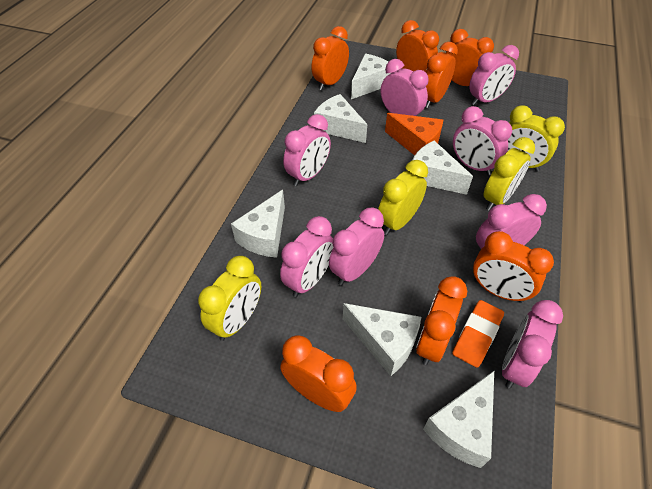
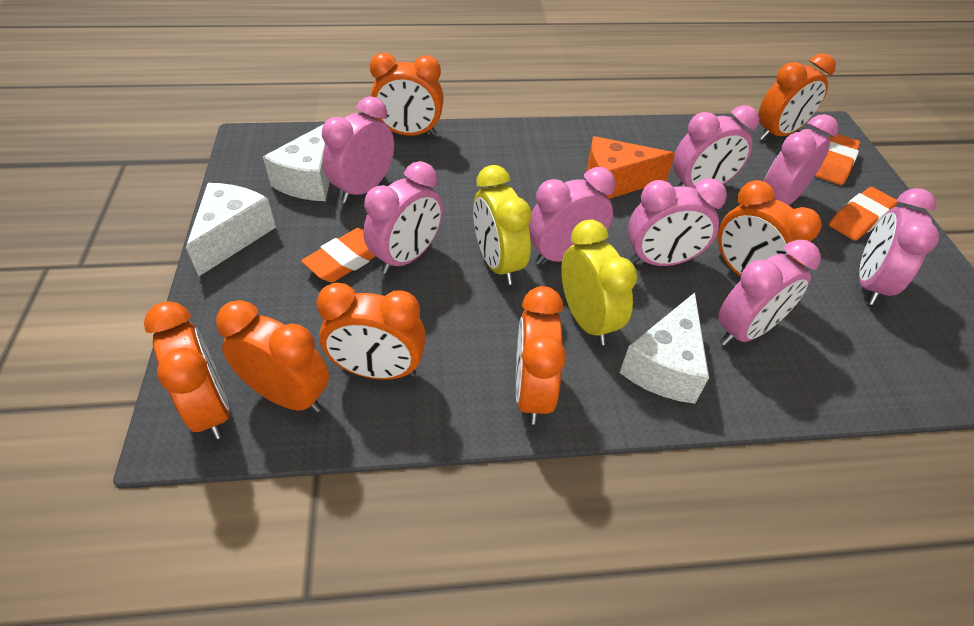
orange eraser: [452,300,504,368] = 1 -> [301,228,376,282] [815,134,860,185] [829,187,898,241] = 3
white cheese: [231,190,285,258] [314,94,367,143] [343,303,421,376] [351,53,390,99] [412,140,473,195] [423,371,494,468] = 6 -> [186,183,276,276] [263,124,330,201] [620,293,709,404] = 3
yellow clock: [198,256,261,341] [378,160,428,235] [483,137,535,211] [507,105,565,172] = 4 -> [473,165,532,285] [561,219,637,345] = 2

